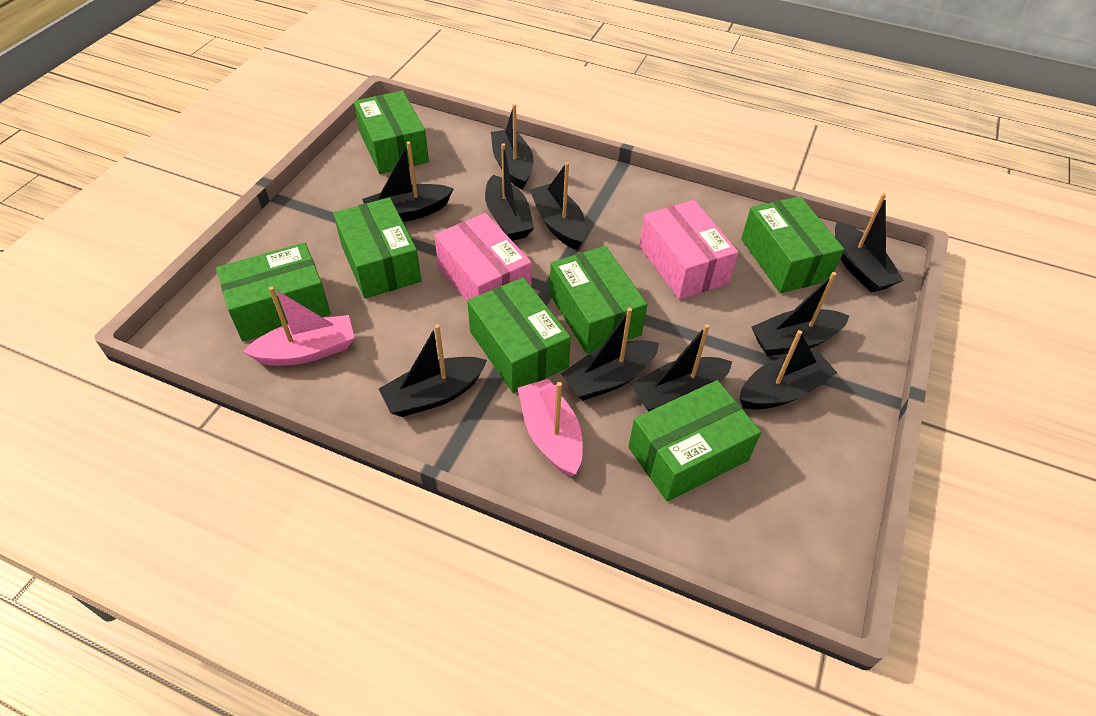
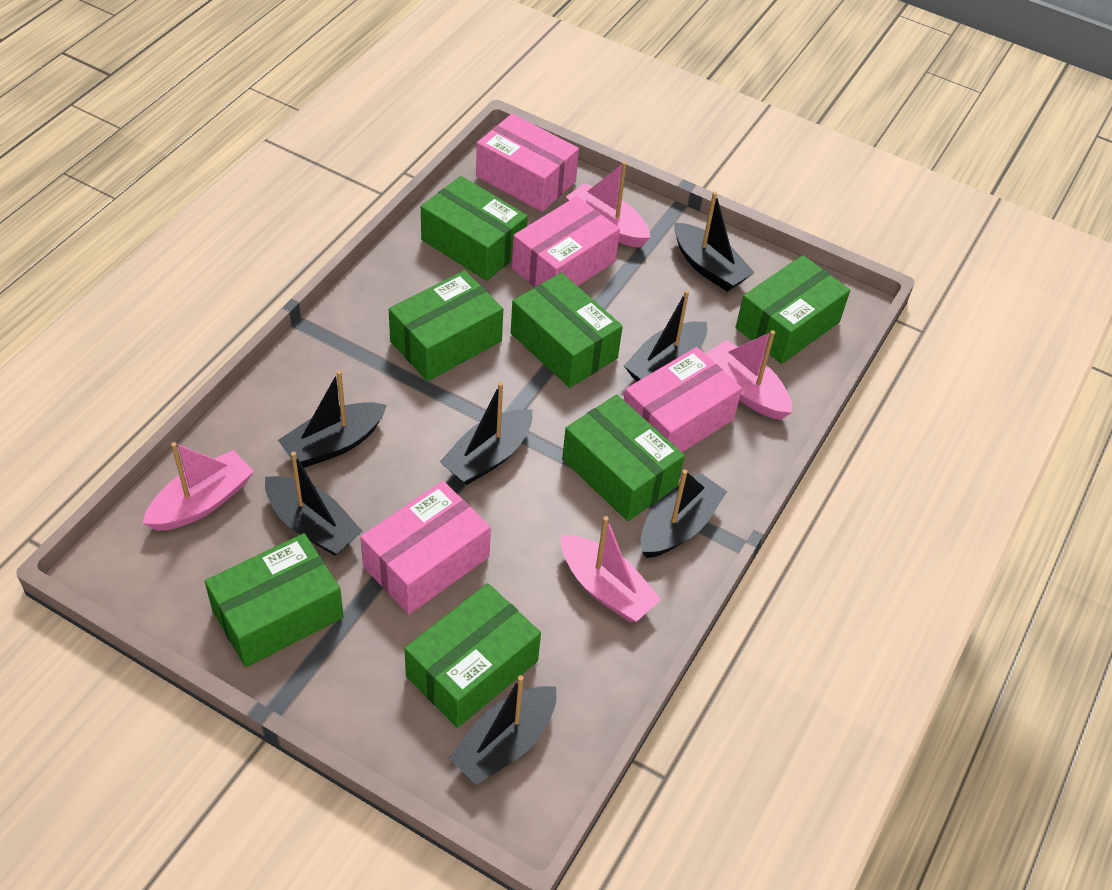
black boat: [362,141,454,222] [379,324,487,417] [485,143,534,241] [491,104,533,190] [530,162,586,250] [561,308,659,401] [631,324,732,412] [739,330,837,410] [751,272,849,356] [835,193,904,293] = 10 -> [265,452,362,556] [278,370,387,468] [440,382,532,485] [448,675,557,785] [624,290,707,382] [641,470,727,558] [674,192,755,292] = 7
pink boat: [243,286,354,366] [518,379,583,477] = 2 -> [142,442,254,531] [561,516,661,622] [566,161,651,248] [705,330,792,420] = 4
pink box: [434,213,532,301] [639,200,739,300] = 2 -> [360,481,491,614] [476,114,579,212] [512,196,620,287] [624,347,742,452] = 4

